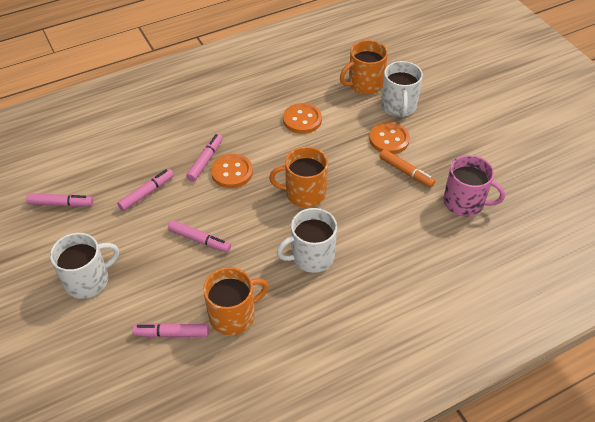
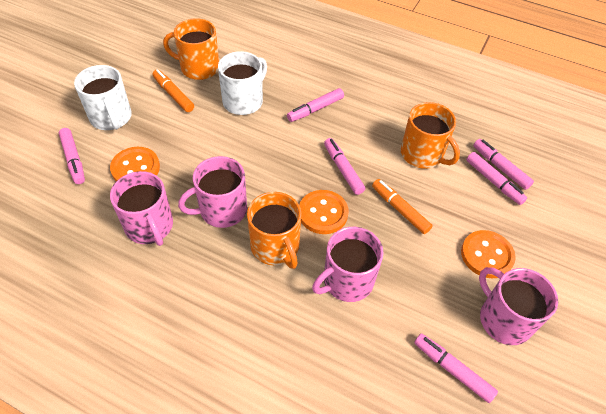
orange marker: [379,149,436,188] = 1 -> [152,69,194,112] [372,179,433,234] = 2
pink marker: [26,193,93,207] [117,169,174,211] [132,323,209,338] [168,220,231,252] [186,134,223,181] = 5 -> [59,128,85,184] [287,88,344,122] [324,138,365,195] [414,333,498,403] [466,152,527,205] [473,139,534,190] = 6
pink mug: [443,155,505,216] = 1 -> [110,171,173,246] [178,156,247,228] [312,227,384,302] [479,267,558,345] = 4
white mug: [50,233,119,299] [277,208,337,273] [381,61,423,117] = 3 -> [74,65,132,130] [218,51,267,115] = 2

